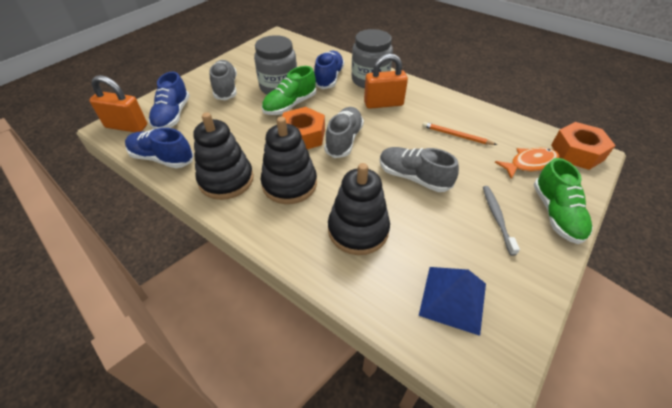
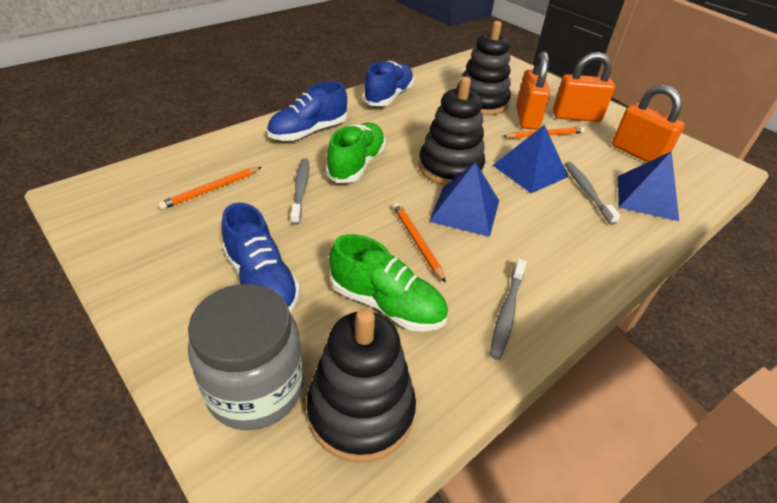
blue pyramid: [419,267,486,336] = 1 -> [429,162,499,237] [493,125,568,193] [618,151,679,221] = 3
grey jar: [254,35,297,94] [352,29,393,88] = 2 -> [188,284,304,430] = 1
grey shoe: [210,60,237,100] [324,107,364,158] [380,147,459,192] = 3 -> none = 0
grey toothbrush: [483,186,520,256] = 1 -> [291,158,309,225] [490,259,527,360] [565,162,620,225] = 3
orange fish: [495,148,559,179] = 1 -> none = 0
orange nut: [282,107,325,149] [551,122,616,170] = 2 -> none = 0
orange padlock: [89,75,147,132] [364,54,408,109] = 2 -> [516,51,550,130] [553,52,615,122] [612,85,685,162] = 3
orange pencil: [422,122,497,145] = 1 -> [158,167,262,210] [393,202,446,283] [503,127,585,138] = 3

